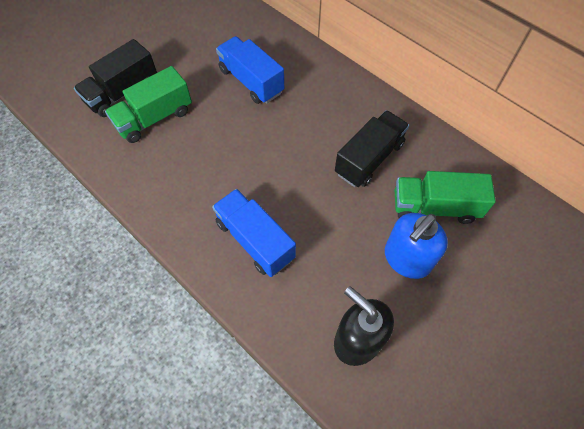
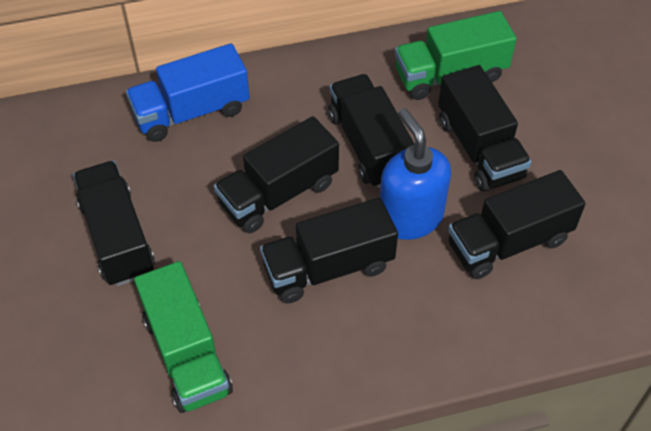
black soap dispenser: [334,286,394,366] = 1 -> none = 0
black truck: [74,39,157,117] [335,110,409,187] = 2 -> [73,161,155,286] [214,116,339,233] [260,198,398,303] [328,74,415,188] [438,65,531,192] [448,170,586,279] = 6
blue truck: [212,189,296,277] [216,36,284,104] = 2 -> [126,43,250,142] = 1

